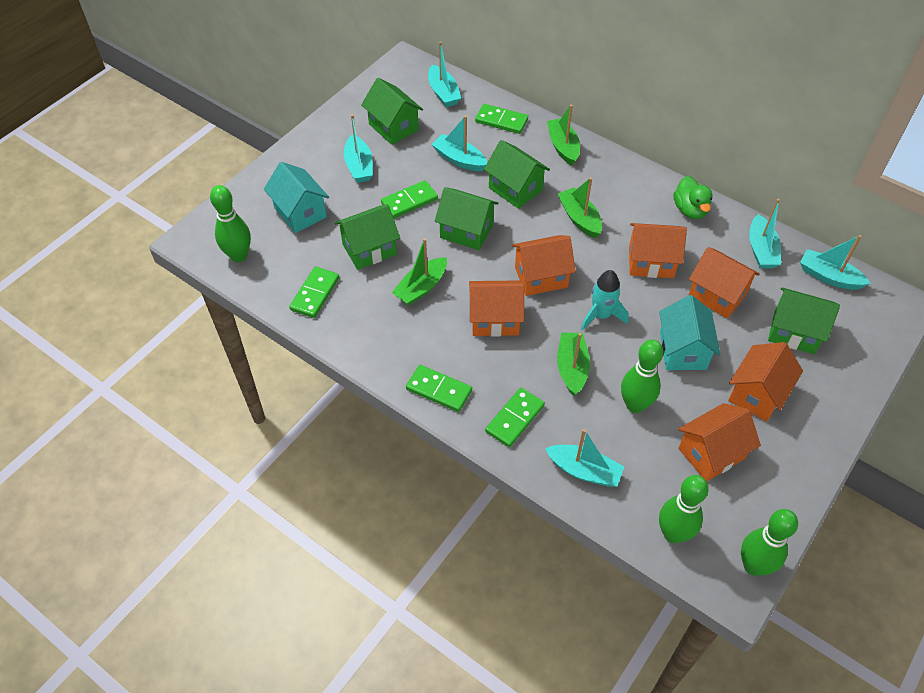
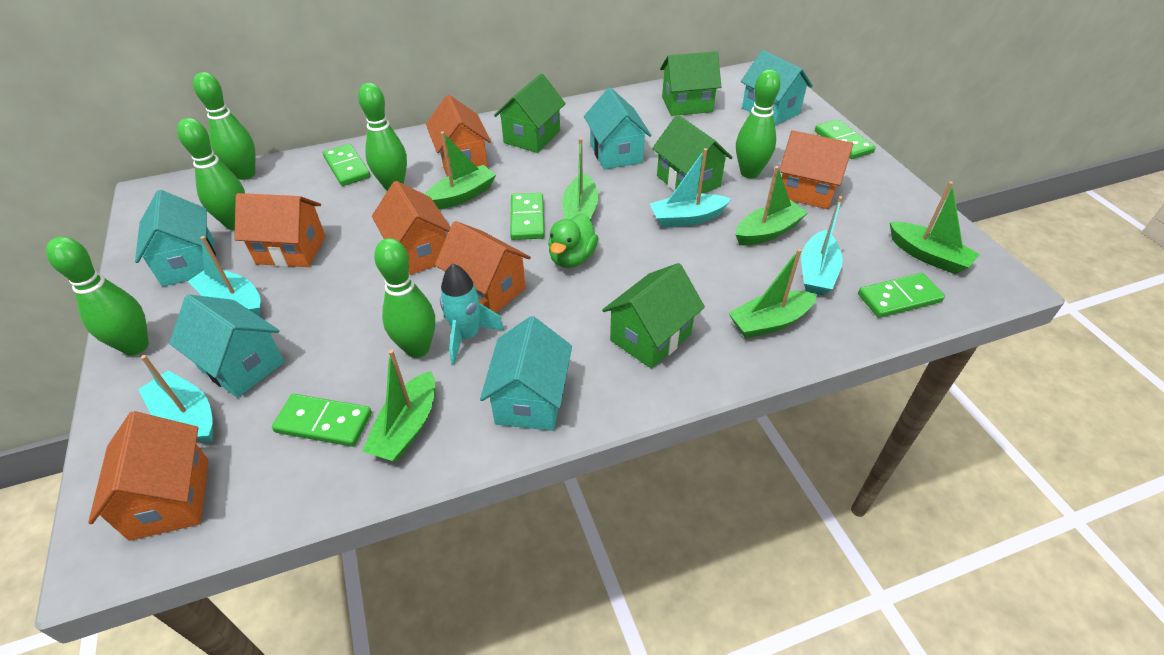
green boat: [392,238,447,306] [547,105,580,166] [557,333,590,396] [558,177,602,238] = 4 -> [362,349,435,462] [425,132,496,209] [562,138,599,220] [729,249,817,339] [736,166,808,245] [890,181,980,274] = 6
green bowling pin: [210,185,251,262] [621,339,663,413] [659,475,709,543] [741,509,798,576] = 4 -> [46,237,149,355] [177,118,245,230] [193,72,256,180] [358,83,407,191] [374,238,435,358] [736,69,781,179] = 6
green house: [335,204,400,270] [361,78,423,145] [435,187,499,250] [484,140,550,209] [768,288,840,354] = 5 -> [494,73,566,153] [602,263,705,369] [652,115,733,194] [660,51,721,116] = 4
turquoise boat: [344,114,373,183] [428,41,461,107] [431,116,487,171] [545,429,624,487] [749,199,781,269] [800,235,871,290] = 6 -> [138,355,213,442] [187,236,261,317] [649,148,731,227] [801,196,843,295] = 4
turquoise house: [264,162,329,233] [659,295,720,370] = 2 -> [135,190,216,287] [169,294,285,398] [480,316,572,431] [584,88,652,170] [741,50,813,125] = 5

